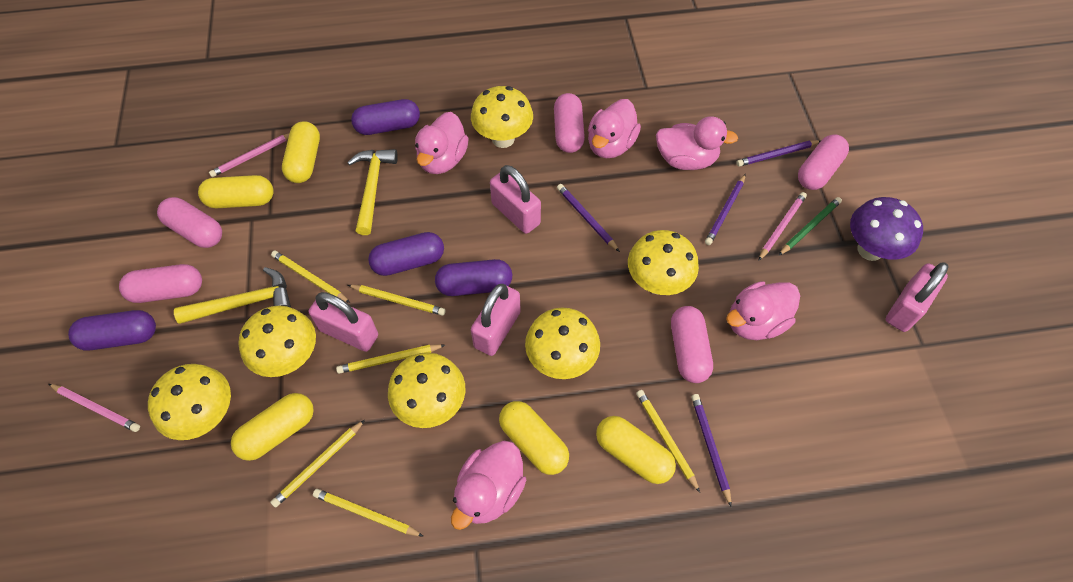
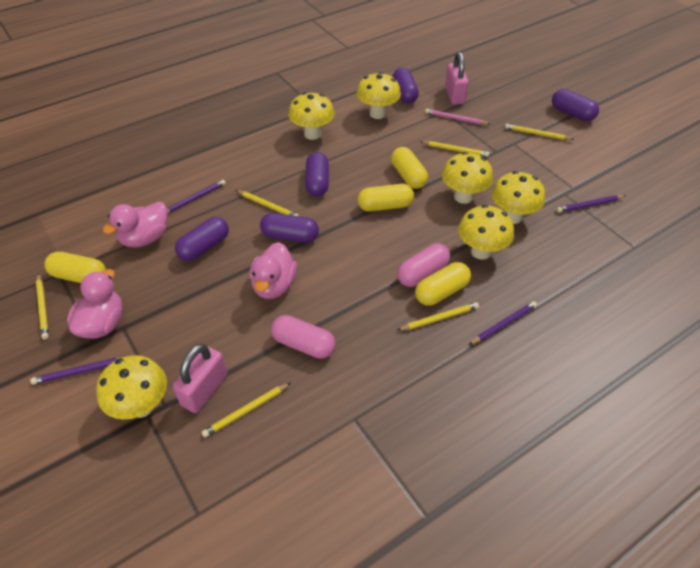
green pencil: [778,197,842,256] = 1 -> none = 0
pink capsule: [119,264,202,303] [157,197,222,248] [554,93,585,153] [671,306,713,383] [798,134,849,190] = 5 -> [271,315,335,359] [397,243,450,287] = 2
pink duck: [415,112,469,174] [451,441,526,530] [588,99,641,158] [656,116,738,170] [726,281,800,340] = 5 -> [67,269,123,339] [103,202,167,248] [250,242,297,299] = 3
pink padlock: [309,292,378,352] [471,284,521,356] [490,165,541,234] [885,262,949,332] = 4 -> [173,344,227,413] [445,52,469,105] = 2
pink pencil: [49,384,140,432] [209,133,289,177] [758,192,807,261] = 3 -> [425,109,490,125] = 1
purple capsule: [68,310,156,350] [351,99,420,135] [368,232,444,276] [435,259,512,296] = 4 -> [175,217,229,261] [260,213,319,243] [305,152,329,196] [393,68,419,104] [552,89,599,121] = 5
purple mushroom: [850,197,923,261] = 1 -> none = 0
yellow capsule: [198,175,274,208] [231,393,314,461] [282,121,320,183] [499,401,569,475] [596,416,676,484] = 5 -> [44,252,106,283] [358,184,414,212] [391,147,428,189] [415,262,471,306] = 4
yellow hammer: [174,267,291,324] [347,149,398,235] = 2 -> none = 0

